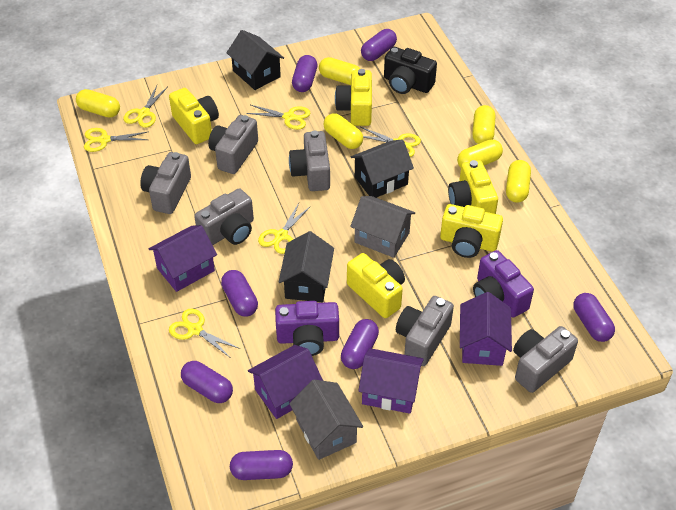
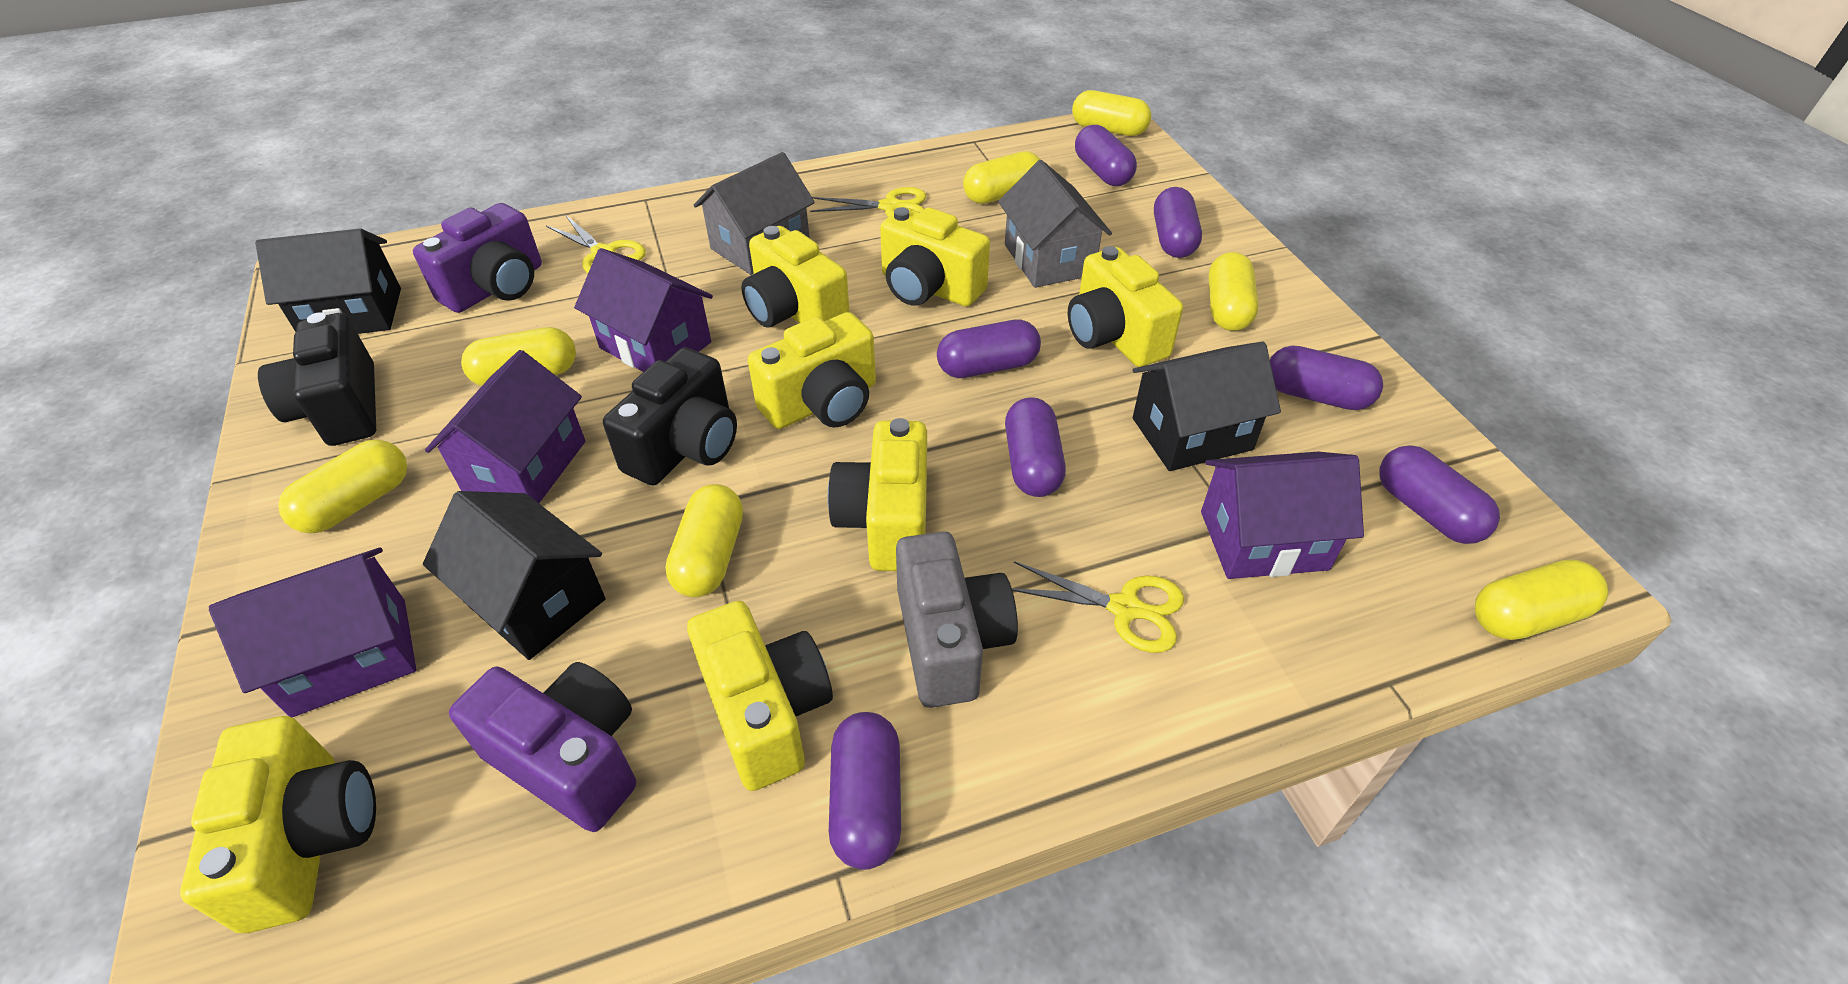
black camera: [384,47,437,94] = 1 -> [258,312,376,446] [603,347,737,486] = 2
grey camera: [140,152,191,214] [194,188,254,245] [208,115,258,174] [289,130,330,191] [396,296,454,366] [513,326,578,393] = 6 -> [896,531,1018,708] = 1
yellow camera: [169,88,219,144] [335,69,372,126] [347,253,405,318] [440,204,503,258] [448,160,498,214] = 5 -> [180,716,376,933] [687,601,833,791] [741,226,850,328] [748,312,876,429] [828,418,927,571] [880,207,990,306] [1068,246,1183,367] = 7
yellow capsule: [76,89,120,118] [319,57,360,85] [323,113,363,149] [457,139,503,168] [472,105,495,144] [506,160,531,203] = 6 -> [278,440,407,534] [461,327,576,386] [665,484,743,597] [963,151,1040,204] [1072,90,1152,136] [1208,252,1259,331] [1475,559,1608,640] = 7
yellow scissors: [84,128,148,152] [123,85,168,128] [169,309,240,358] [246,105,310,130] [258,203,311,254] [361,127,421,157] = 6 -> [546,215,646,273] [810,187,926,217] [1012,561,1184,653] = 3

